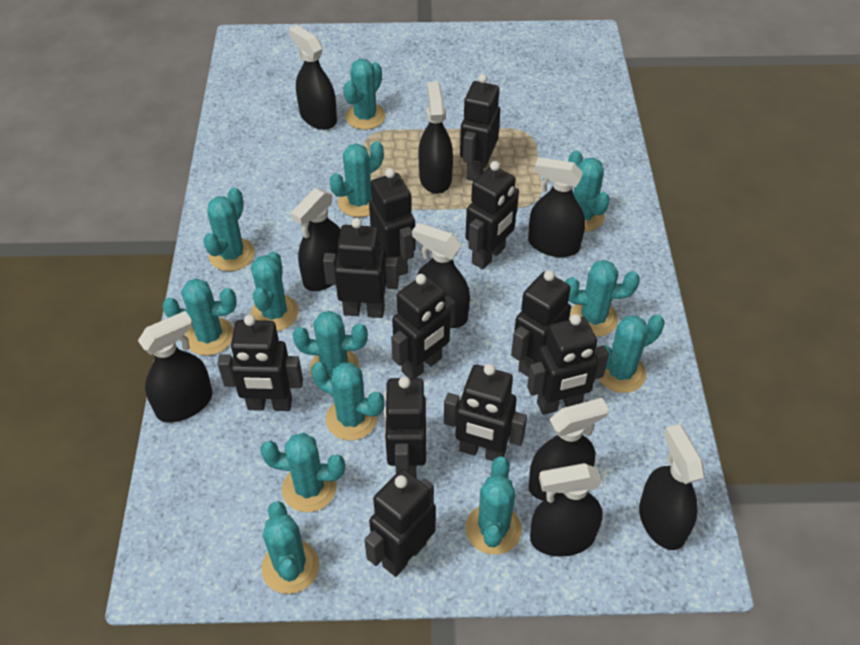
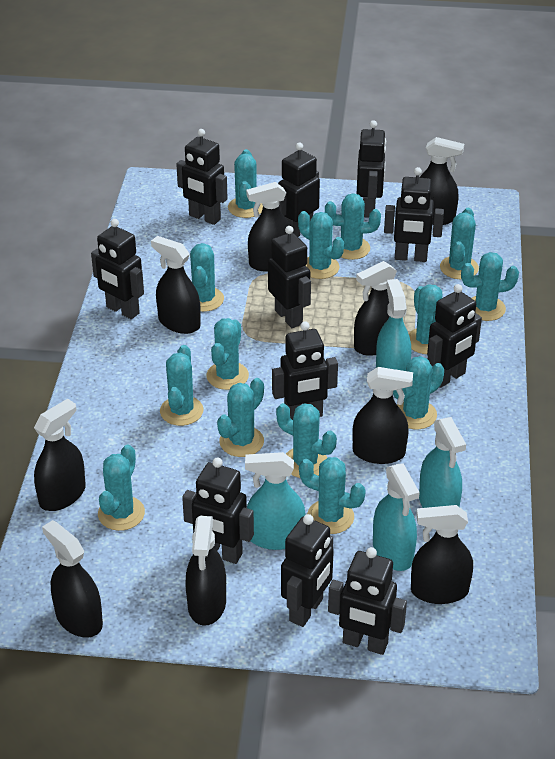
turquoise cactus: [163,278,237,356] [203,187,255,271] [251,251,298,331] [260,433,345,512] [262,501,319,594] [293,311,368,378] [311,362,384,441] [330,141,384,217] [343,59,386,130] [466,456,522,555] [565,260,640,337] [568,150,610,232] [598,314,664,393] = 13 -> [98,445,145,531] [160,345,204,426] [190,243,224,312] [206,318,249,390] [217,378,264,457] [228,149,263,218] [276,403,337,478] [298,211,344,279] [299,457,366,534] [325,193,381,260] [393,356,444,429] [408,284,442,354] [440,208,479,280] [461,252,519,321] = 14
turquoise spray bottle: none = 0 -> [245,452,306,550] [373,463,420,571] [376,279,411,371] [419,417,466,508] = 4

